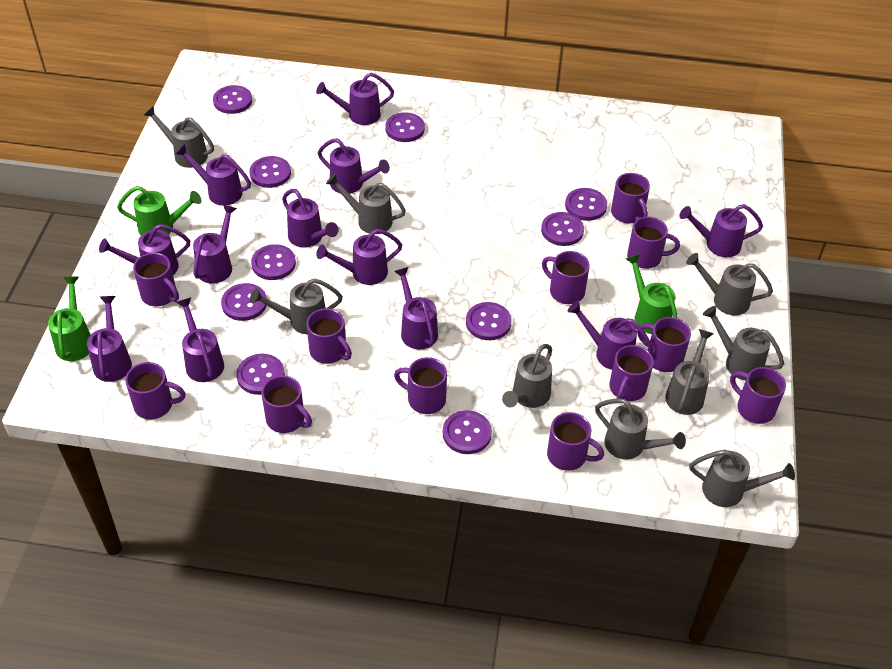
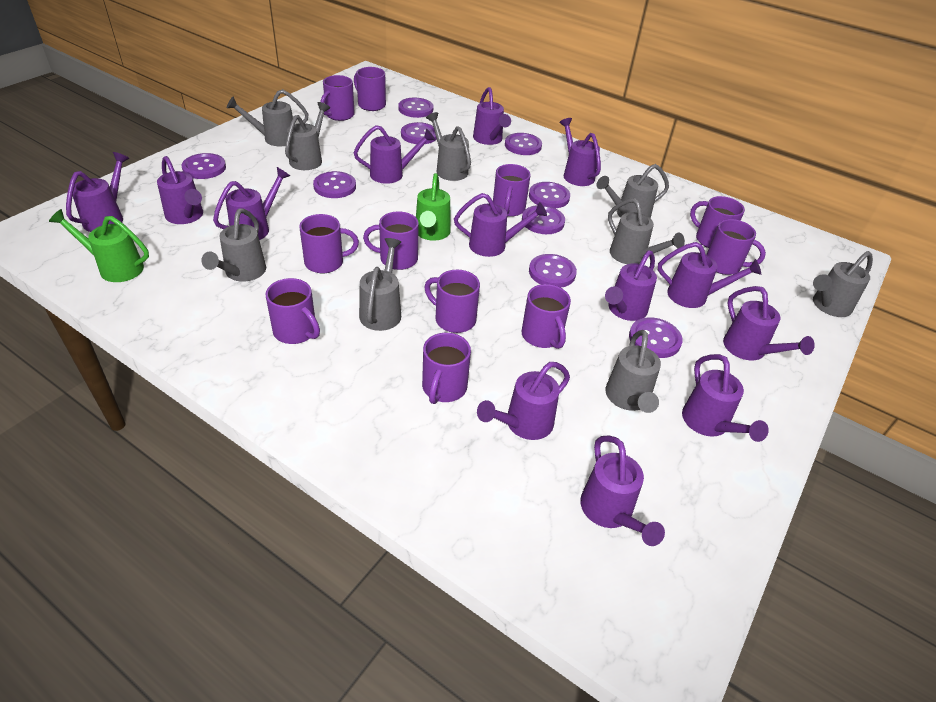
green watering can: [48,277,91,361] [117,186,201,235] [626,254,678,334] = 3 -> [49,209,149,282] [416,173,451,241] = 2
purple button: [213,85,252,114] [221,283,267,321] [236,354,285,395] [250,156,291,188] [251,244,296,280] [385,112,425,142] [443,410,492,454] [466,302,511,340] [541,212,584,246] [565,188,607,221] = 10 -> [182,153,226,179] [313,171,356,198] [398,98,433,118] [401,122,437,144] [505,133,542,155] [522,205,565,234] [529,182,570,208] [529,254,577,288] [629,317,683,358] = 9
purple mug: [125,362,186,419] [133,253,179,307] [261,375,312,433] [306,308,352,364] [394,357,447,414] [542,251,590,304] [547,412,604,471] [609,345,654,401] [611,173,650,223] [627,217,680,269] [637,317,691,372] [730,367,786,424] = 12 -> [265,278,320,344] [299,214,359,273] [320,75,355,121] [354,67,386,111] [363,211,419,270] [422,333,471,404] [424,270,480,333] [493,164,531,217] [521,284,571,349] [690,196,745,248] [706,219,766,275] = 11
purple watering can: [87,296,132,382] [99,224,190,275] [175,144,251,205] [177,298,224,382] [193,205,237,283] [282,189,339,248] [316,73,394,125] [316,229,402,285] [318,138,390,194] [394,267,438,349] [567,301,653,370] [679,204,763,257] = 12 -> [66,152,129,232] [157,156,203,224] [213,167,290,240] [354,125,435,184] [454,193,547,257] [473,87,511,145] [477,362,570,440] [559,118,601,186] [580,435,665,546] [605,250,657,321] [658,242,761,308] [682,354,769,442] [723,286,815,360] = 13

